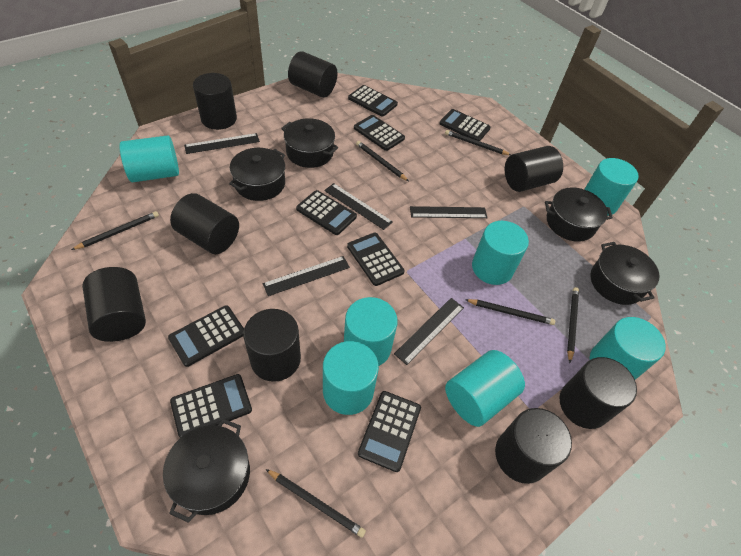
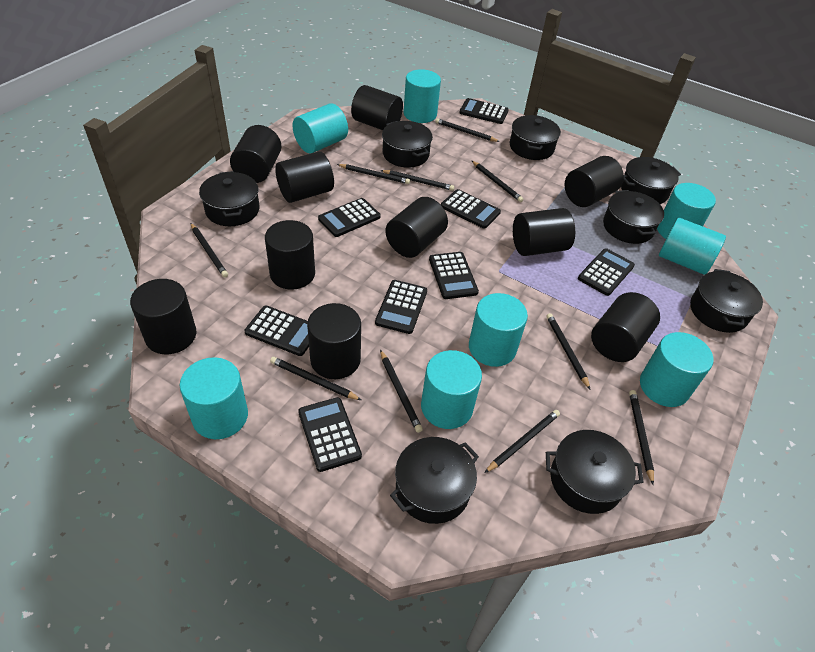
black cylinder: [82,267,146,342] [170,193,239,254] [193,73,237,130] [243,309,301,382] [288,51,337,98] [495,408,572,484] [505,146,563,192] [559,357,637,429] = 8 -> [130,279,196,354] [230,125,281,183] [265,220,315,290] [275,151,334,203] [307,303,361,379] [351,85,403,130] [385,197,448,258] [513,208,575,256] [565,156,624,207] [591,292,660,362] = 10
black pencil: [71,211,159,250] [266,469,366,538] [356,141,409,181] [445,130,511,155] [465,299,555,325] [567,287,579,363] = 6 -> [191,223,228,277] [270,357,361,400] [337,164,410,184] [380,170,454,191] [380,350,423,433] [435,118,500,142] [472,161,524,202] [485,410,560,473] [546,313,591,390] [629,390,654,485] = 10
black pot: [163,419,250,523] [229,148,285,201] [281,118,338,168] [545,187,613,242] [590,242,660,305] = 5 -> [199,171,259,226] [382,121,433,168] [390,437,479,524] [510,115,561,160] [546,430,644,514] [603,190,664,244] [621,157,681,204] [690,269,763,333] = 8
black ruler: [184,133,260,154] [263,256,350,296] [324,183,393,230] [394,298,464,365] [410,206,488,218] = 5 -> none = 0
turquoise cylinder: [119,135,179,182] [323,341,379,415] [344,297,398,366] [445,350,525,427] [472,221,529,285] [584,158,639,216] [590,317,666,380] = 7 -> [180,357,248,439] [292,103,348,153] [404,69,441,123] [421,350,482,429] [469,293,528,367] [640,332,713,407] [657,183,716,239] [659,217,726,275] = 8

